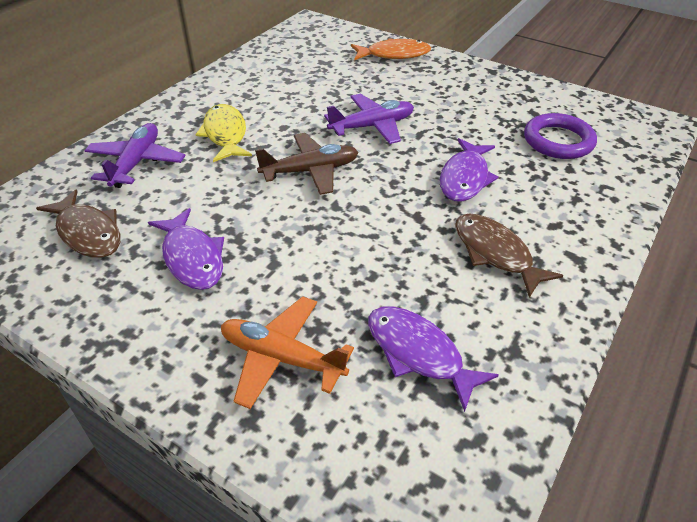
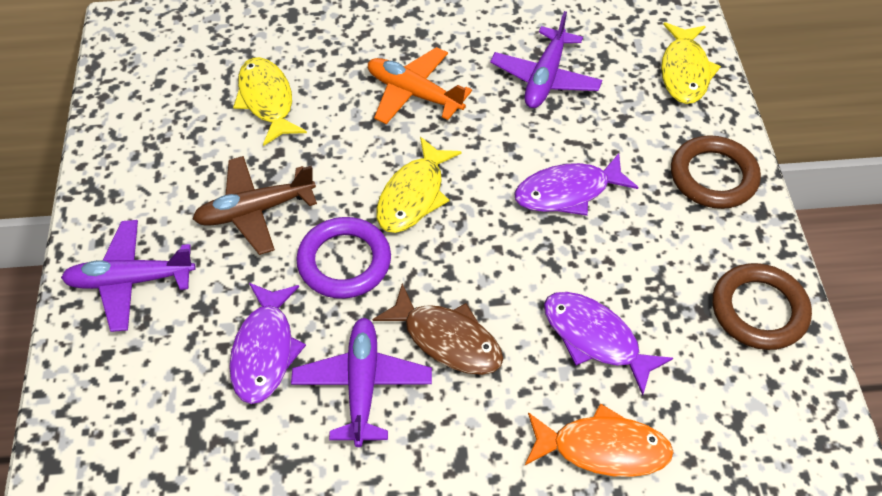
brown fish: [36,189,121,258] [455,214,563,298] = 2 -> [373,283,504,375] = 1
brown ring: none = 0 -> [671,135,761,209] [712,263,812,350] = 2
purple plane: [84,123,186,188] [324,93,414,144] = 2 -> [61,220,195,332] [291,318,432,447] [490,11,602,108] = 3
yellow fish: [195,104,252,162] = 1 -> [233,57,307,146] [376,137,462,233] [661,22,721,104] = 3

